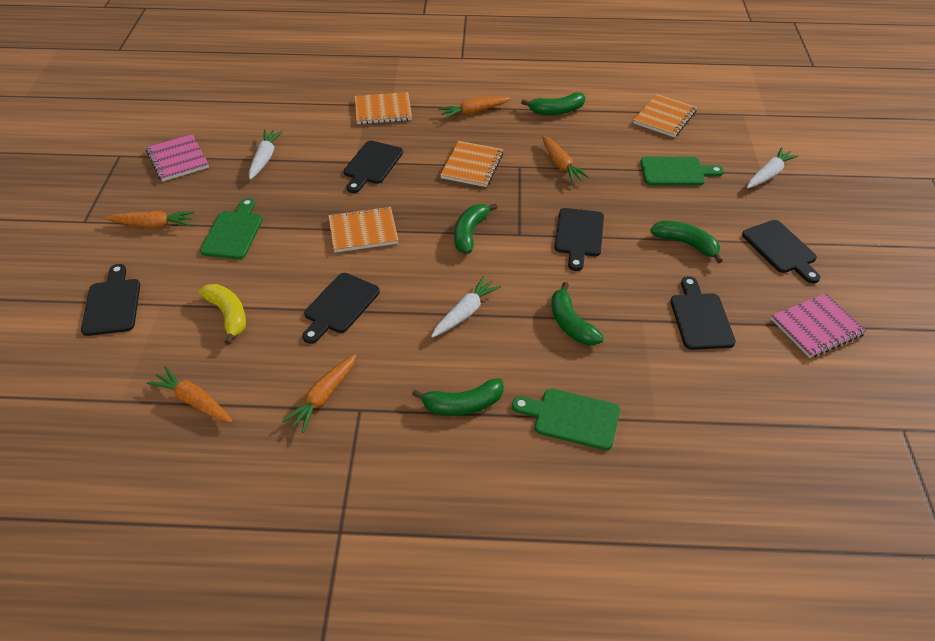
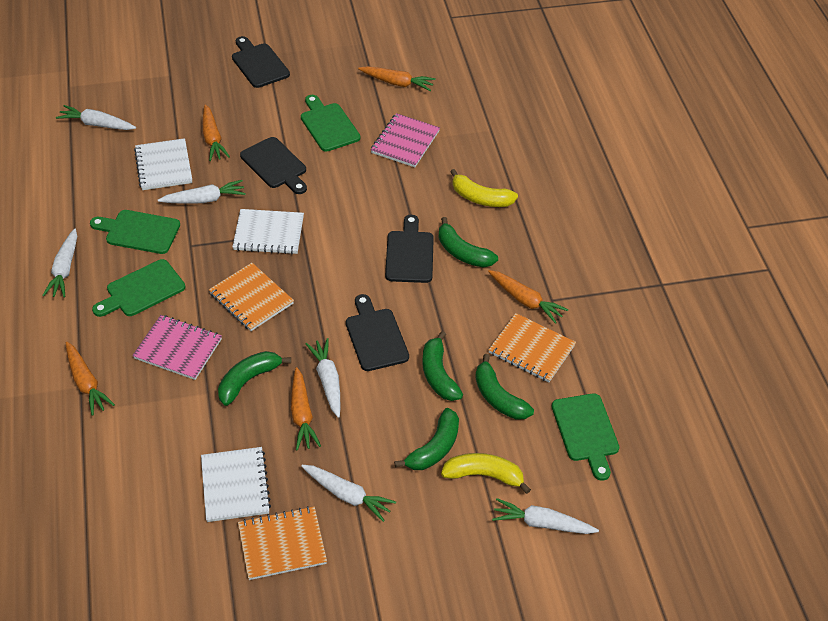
black cutting board: [81,264,140,336] [302,273,380,344] [344,141,403,193] [554,208,604,271] [671,276,736,350] [742,220,821,284] = 6 -> [232,36,290,88] [240,137,307,194] [346,294,409,371] [385,215,434,283] = 4
green cutting board: [200,198,263,259] [512,389,620,450] [640,157,724,185] = 3 -> [90,210,180,254] [92,259,185,317] [301,95,360,152] [552,393,619,480] = 4
orange notebook: [328,206,399,253] [355,92,412,124] [440,141,503,187] [633,94,697,137] = 4 -> [209,263,294,331] [238,506,327,580] [488,313,576,382] = 3
white carrot: [249,130,283,180] [431,276,501,338] [747,147,799,188] = 3 -> [42,228,77,298] [56,105,136,130] [158,180,246,204] [301,465,396,522] [305,338,340,418] [492,498,599,534] = 6
white notebook: none = 0 -> [134,138,192,190] [201,447,271,522] [232,209,304,254] = 3
yellow banana: [199,284,246,345] = 1 -> [441,453,531,494] [450,169,518,207] = 2

